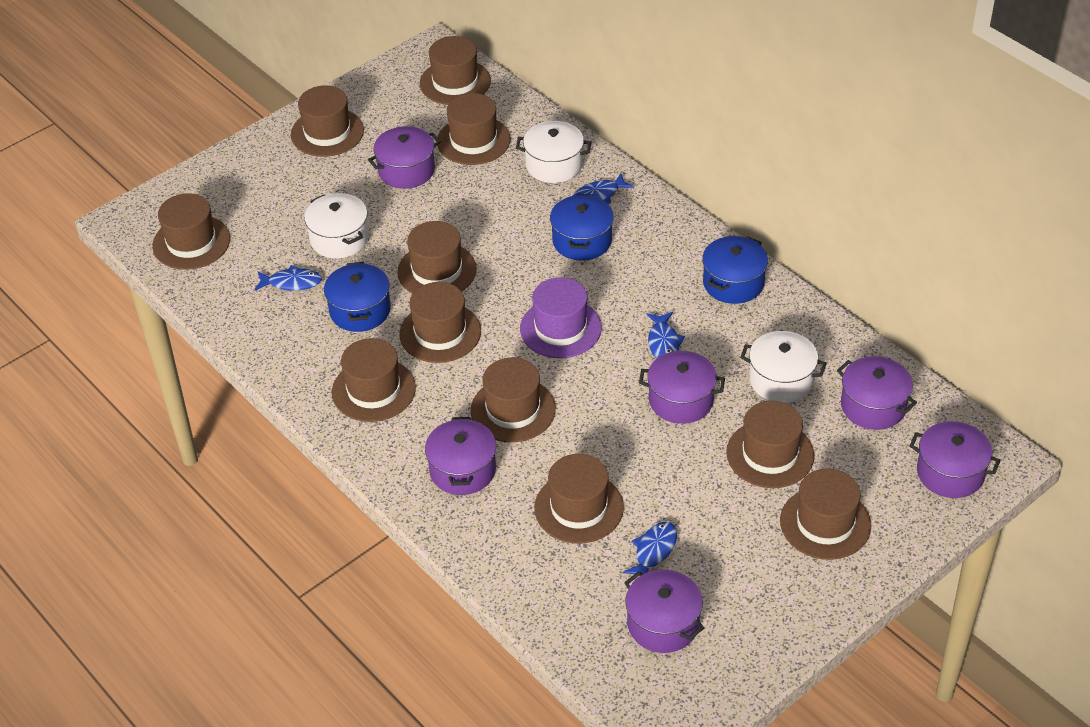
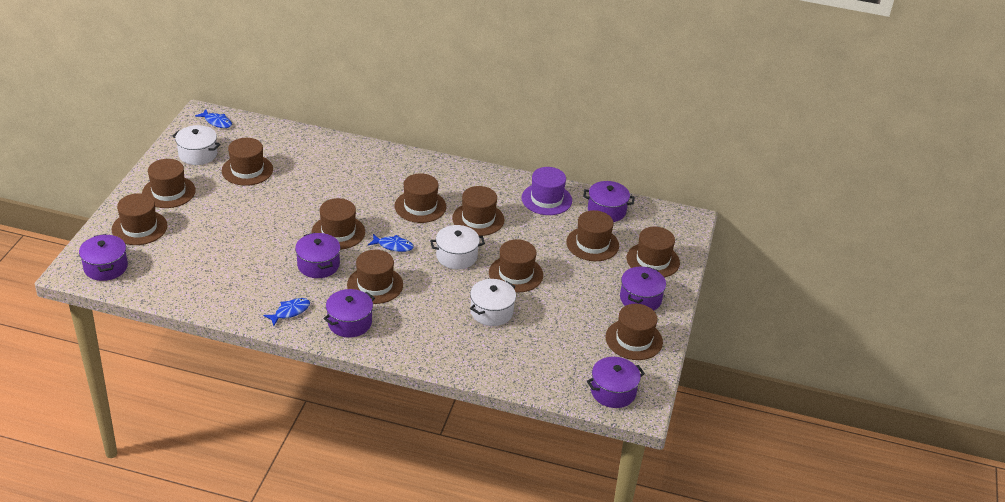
blue fish: [255,265,322,291] [573,173,634,204] [623,522,677,574] [646,312,685,359] = 4 -> [195,109,232,128] [263,298,310,326] [368,234,414,252] = 3
blue pot: [324,262,391,332] [550,194,614,261] [702,236,768,304] = 3 -> none = 0

